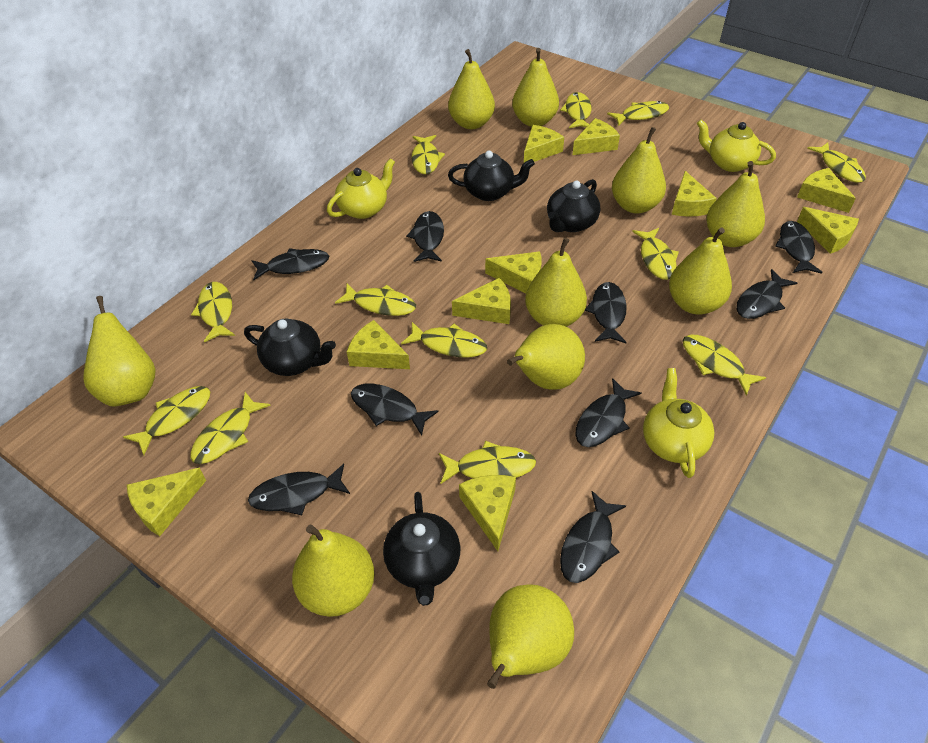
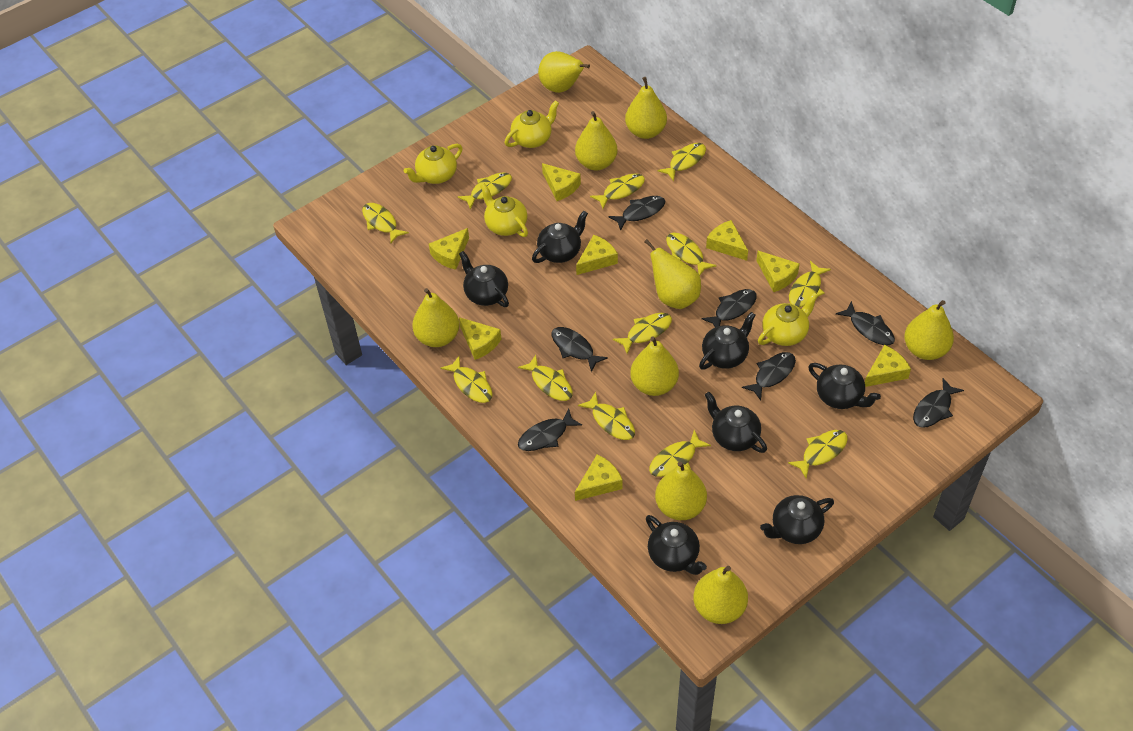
black fish: [248,464,350,515] [251,248,329,280] [351,384,439,436] [406,211,444,262] [560,491,626,583] [575,378,641,447] [585,282,627,343] [736,269,797,319] [775,221,823,274] = 9 -> [518,409,582,451] [552,327,608,372] [608,196,665,231] [702,289,757,327] [742,352,796,401] [836,301,895,345] [913,378,964,428] = 7
black teapot: [244,318,336,376] [383,492,460,606] [448,151,535,201] [547,179,600,232] = 4 -> [459,251,509,307] [532,211,588,263] [646,515,707,575] [699,312,755,369] [705,392,767,453] [760,495,834,544] [808,363,881,409] = 7
yellow cheese: [127,468,206,536] [347,320,410,369] [452,278,511,324] [459,475,516,551] [485,251,542,293] [524,125,564,162] [572,118,620,155] [672,171,717,217] [797,168,856,213] [797,207,859,254] = 10 -> [429,228,469,270] [459,317,501,360] [542,163,581,201] [575,454,623,501] [576,235,618,275] [706,220,748,261] [756,251,800,292] [865,345,911,387] = 8
yellow pear: [83,296,156,406] [292,525,375,617] [448,49,495,129] [487,584,574,689] [507,324,585,390] [512,48,559,127] [525,238,587,326] [612,127,666,213] [669,228,732,315] [706,161,765,247] = 10 -> [412,288,459,347] [538,51,590,93] [575,111,618,170] [625,77,667,139] [630,337,679,396] [644,239,701,309] [655,461,707,520] [693,566,748,624] [904,300,954,360] = 9
yellow teapot: [327,158,395,219] [643,368,714,478] [697,119,776,172] = 3 -> [404,144,463,184] [480,183,528,237] [505,100,559,148] [758,292,818,346] = 4

